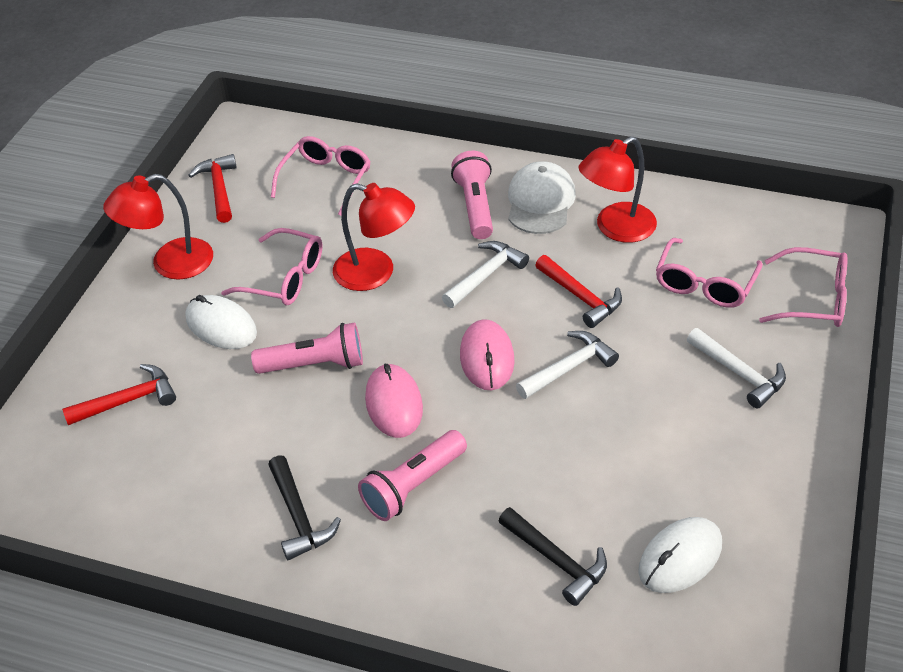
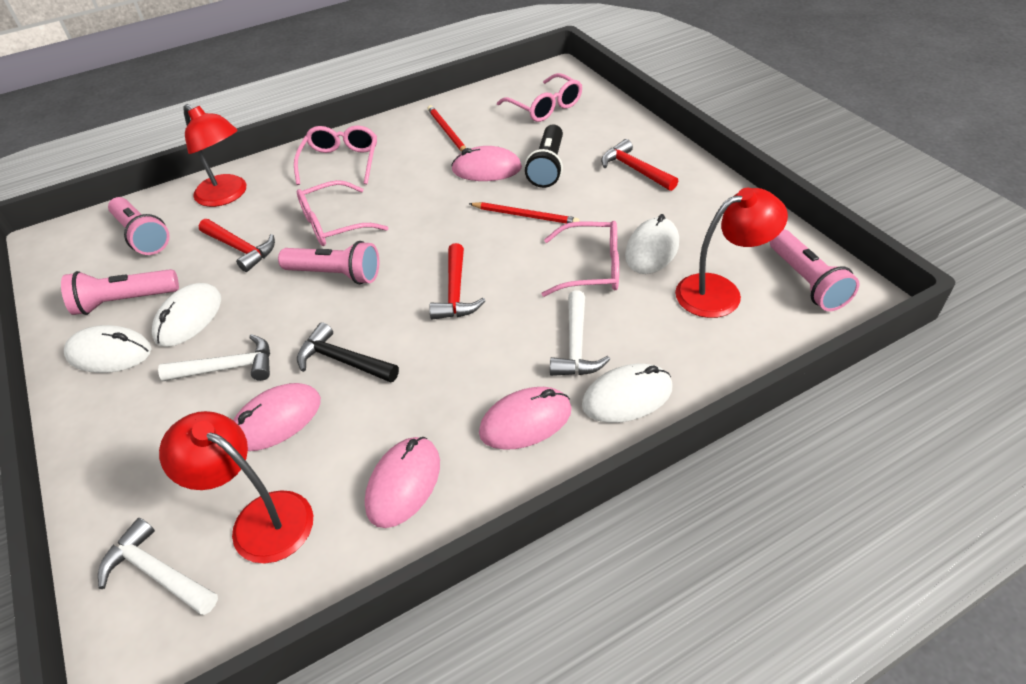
black flashlight: none = 0 -> [525,125,563,188] = 1
black hammer: [268,455,341,560] [498,507,607,606] = 2 -> [297,322,399,382] = 1
pink flashlight: [251,322,363,374] [358,430,467,521] [451,151,493,239] = 3 -> [61,269,179,315] [108,197,170,255] [278,241,380,284] [770,229,860,311] = 4
pink mouse: [365,364,423,438] [460,319,515,390] = 2 -> [233,383,321,451] [365,437,440,528] [451,146,522,181] [479,387,572,450] = 4
red pencil: none = 0 -> [428,105,466,151] [469,202,580,224] = 2
white cap: [508,161,576,234] = 1 -> none = 0
white mouse: [185,295,257,349] [638,517,722,593] = 2 -> [64,325,152,373] [152,283,221,347] [582,364,673,423] [625,214,679,274] = 4

